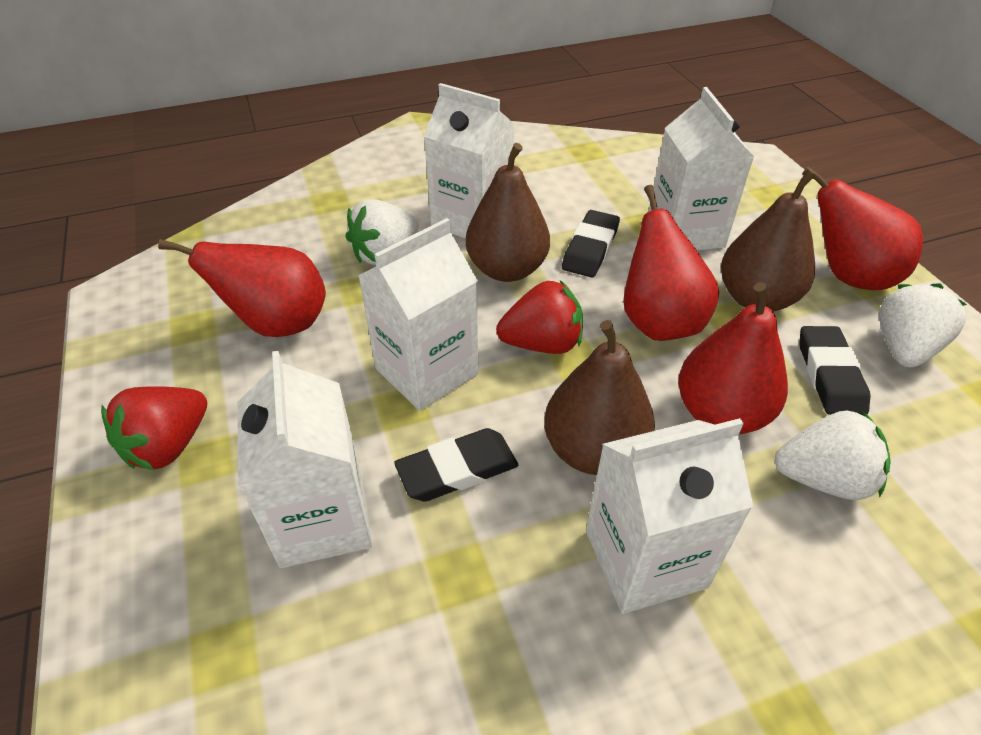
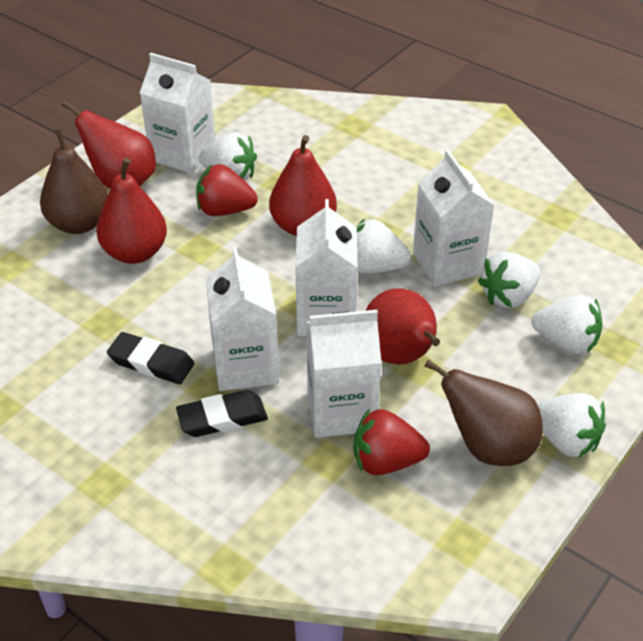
black eraser: [394,428,518,501] [562,210,620,278] [799,326,871,415] = 3 -> [107,332,194,384] [176,390,268,437] = 2
brown pear: [466,143,550,282] [544,320,655,475] [721,169,817,312] = 3 -> [40,128,108,234] [424,359,543,466] = 2
white strawberry: [346,199,419,265] [775,411,891,500] [879,283,967,367] = 3 -> [199,132,257,181] [356,219,411,274] [478,252,540,308] [532,295,603,354] [537,393,606,458] = 5

